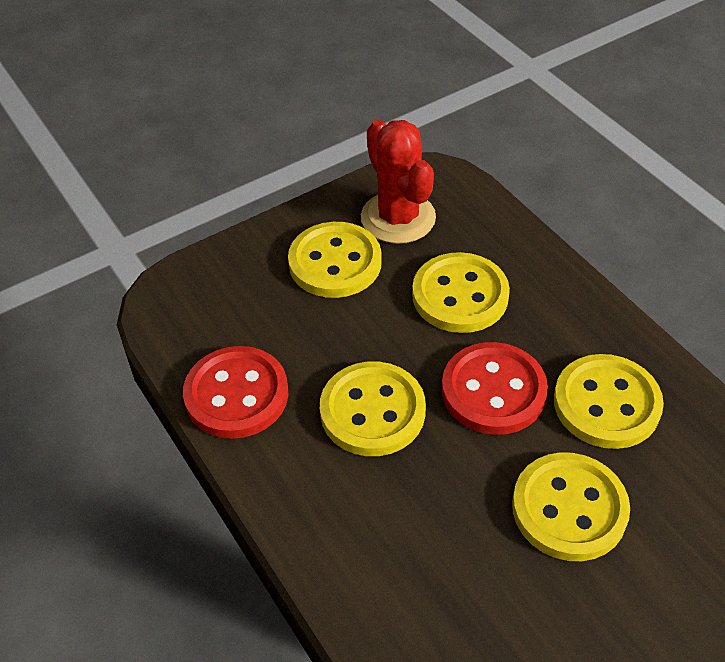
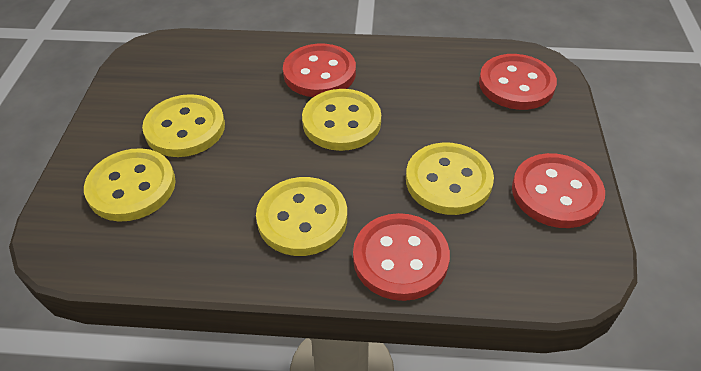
red button: [183,346,288,439] [442,342,548,435] = 2 -> [283,44,356,97] [353,213,450,301] [479,54,557,110] [512,153,605,228] = 4
red cactus: [361,120,436,244] = 1 -> none = 0

